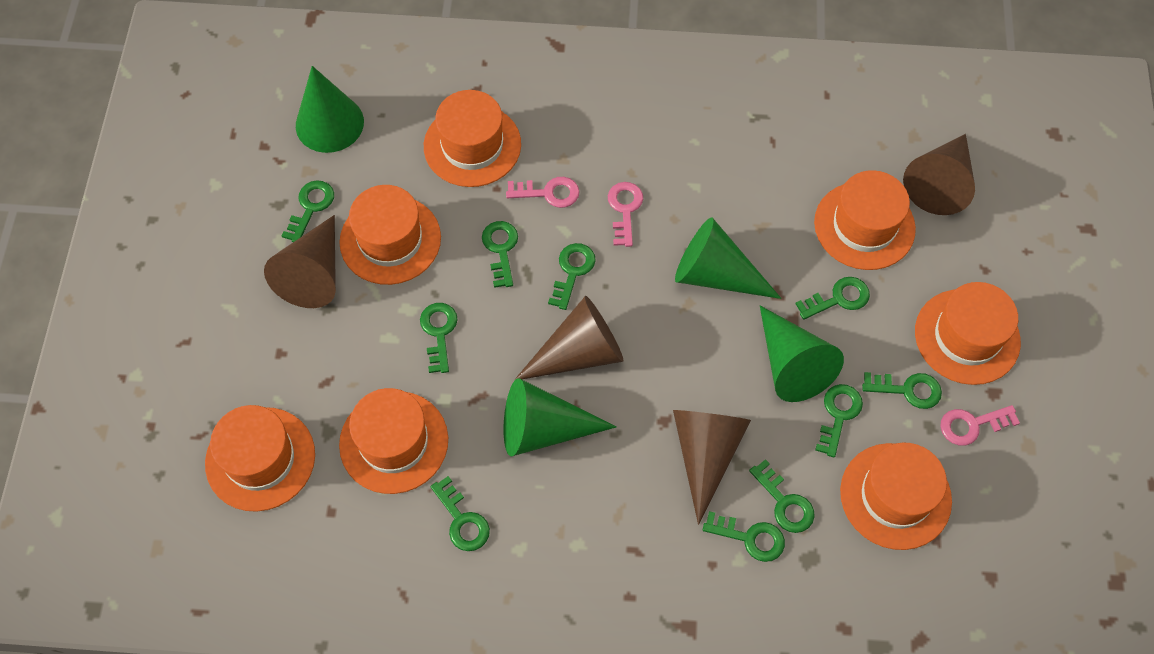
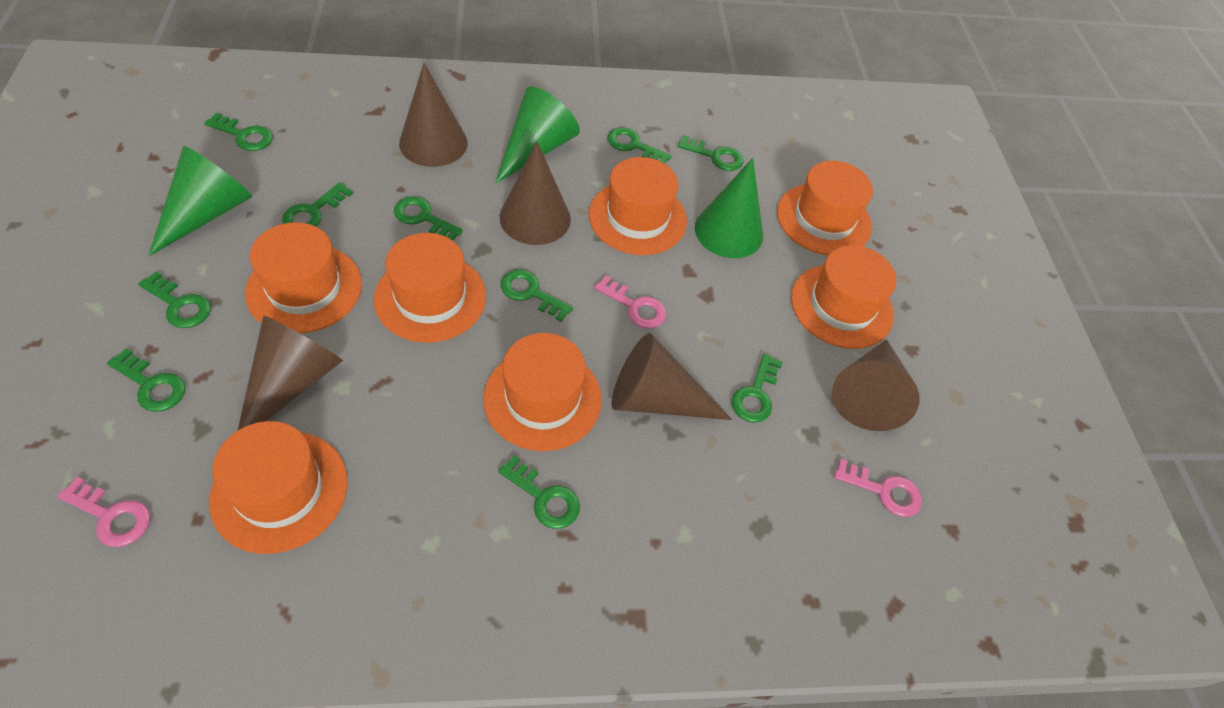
brown cone: [264,215,336,308] [514,296,624,381] [673,410,751,525] [903,134,975,215] = 4 -> [238,315,343,430] [399,63,468,167] [500,141,571,245] [611,333,732,420] [832,339,920,431] = 5
green cone: [296,66,364,153] [504,378,617,457] [675,218,781,299] [760,306,844,402] = 4 -> [149,146,253,256] [496,86,580,183] [695,158,763,258] = 3

